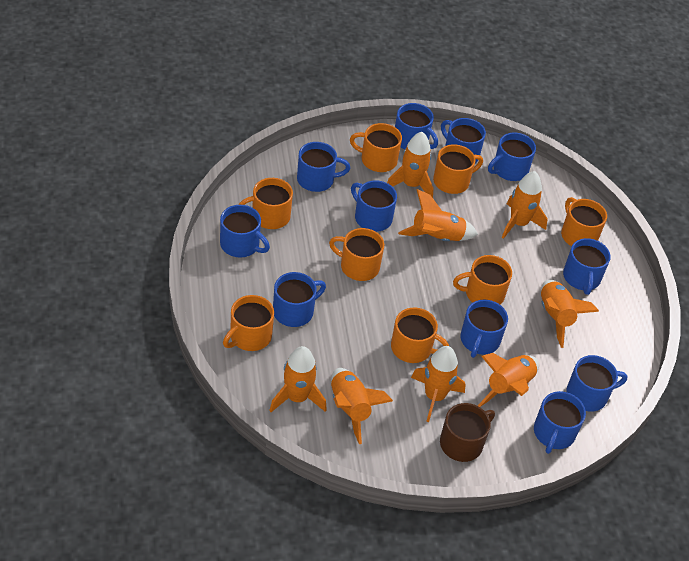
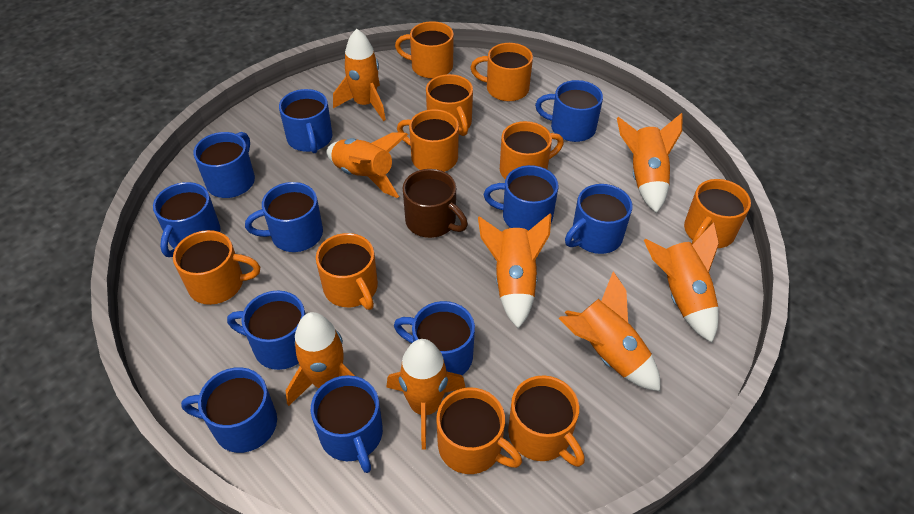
orange mug: [223,295,274,351] [239,178,293,229] [329,228,384,281] [350,123,402,172] [391,307,449,363] [433,144,483,194] [453,255,512,305] [561,197,607,246] = 8 -> [173,230,260,305] [316,233,378,310] [395,21,454,79] [397,109,459,172] [426,74,473,136] [436,388,522,474] [470,43,533,101] [500,121,564,180] [508,375,585,467] [684,179,751,248] = 10

